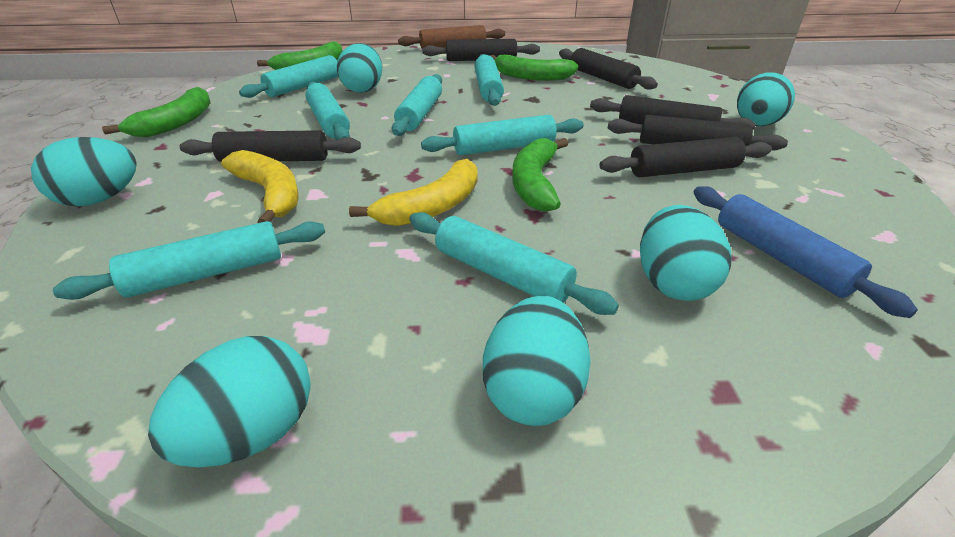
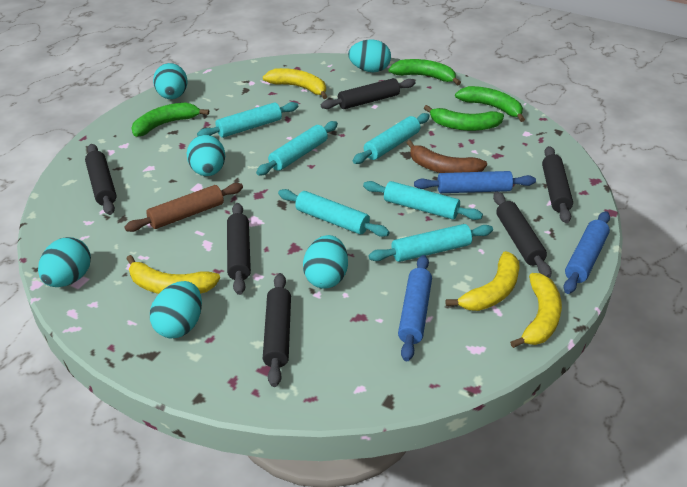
blue rolling pin: [694,186,918,318] = 1 -> [398,255,432,361] [414,171,536,193] [563,211,610,294] = 3
brown banana: none = 0 -> [407,140,487,173] = 1
turquoise rolling pin: [53,221,325,300] [239,55,338,98] [305,82,350,140] [392,74,442,136] [409,212,619,315] [421,115,584,155] [474,54,504,106] = 7 -> [197,102,298,138] [256,121,338,175] [278,189,389,237] [353,113,430,164] [363,181,483,220] [368,224,493,262] = 6
yellow banana: [221,150,299,223] [349,159,477,226] = 2 -> [126,255,220,294] [263,68,327,99] [445,251,519,311] [510,273,562,348] = 4

